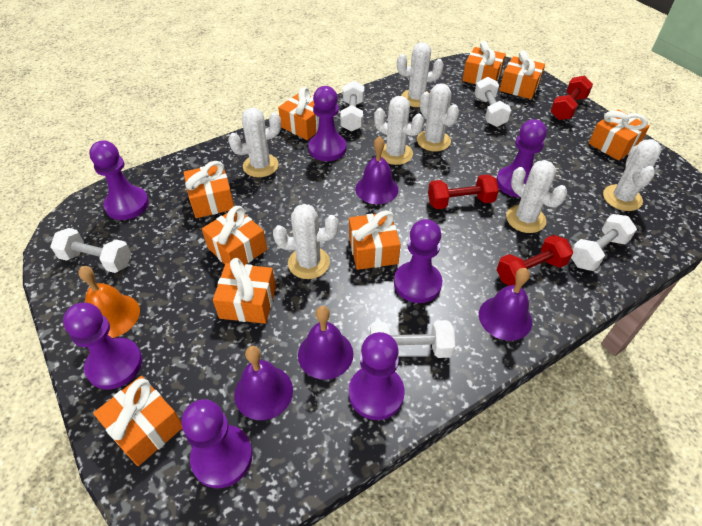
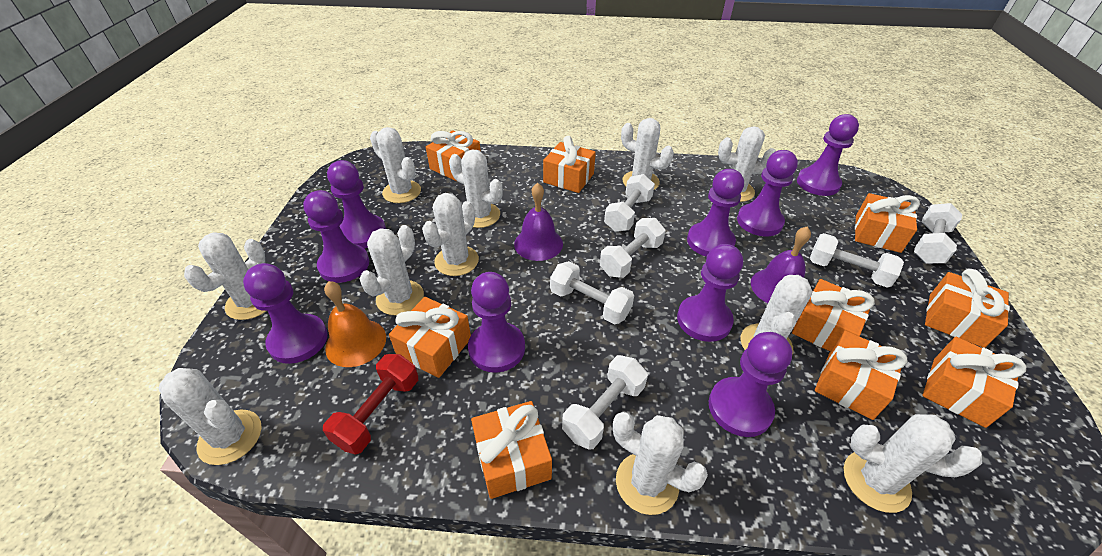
purple bell: [234,346,293,420] [298,306,353,380] [355,136,398,204] [479,268,532,341] = 4 -> [514,183,563,261] [751,226,811,303] = 2
purple pawn: [63,303,142,390] [89,141,149,220] [182,399,253,488] [308,86,347,161] [349,332,405,420] [394,219,442,303] [497,119,547,197] = 7 -> [243,263,328,364] [303,190,369,283] [327,160,386,248] [468,272,525,373] [677,244,743,342] [687,169,744,257] [709,332,793,437] [737,150,798,236] [797,114,859,196] = 9
red dumbbell: [428,174,499,209] [497,235,573,286] [551,76,593,120] = 3 -> [323,354,418,454] = 1
white cactus: [228,108,281,177] [273,204,339,279] [374,96,424,165] [397,42,444,107] [417,83,459,152] [506,160,567,233] [603,139,662,211] = 7 -> [158,368,262,465] [184,232,266,320] [359,225,424,315] [370,127,421,203] [422,193,479,276] [449,149,502,228] [613,412,708,515] [621,118,674,190] [718,126,776,202] [741,275,813,355] [844,414,982,513] = 11
white dumbbell: [50,228,132,273] [340,81,364,132] [370,320,455,358] [474,77,511,127] [571,214,637,271] = 5 -> [550,261,634,324] [562,355,648,450] [600,218,666,278] [604,174,655,232] [810,233,904,288] [914,203,962,263] = 6

